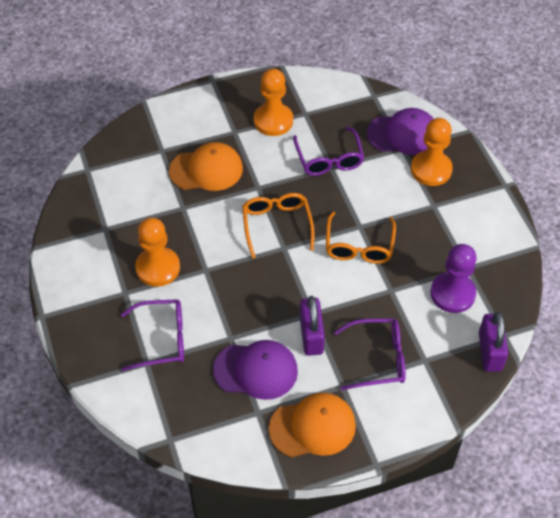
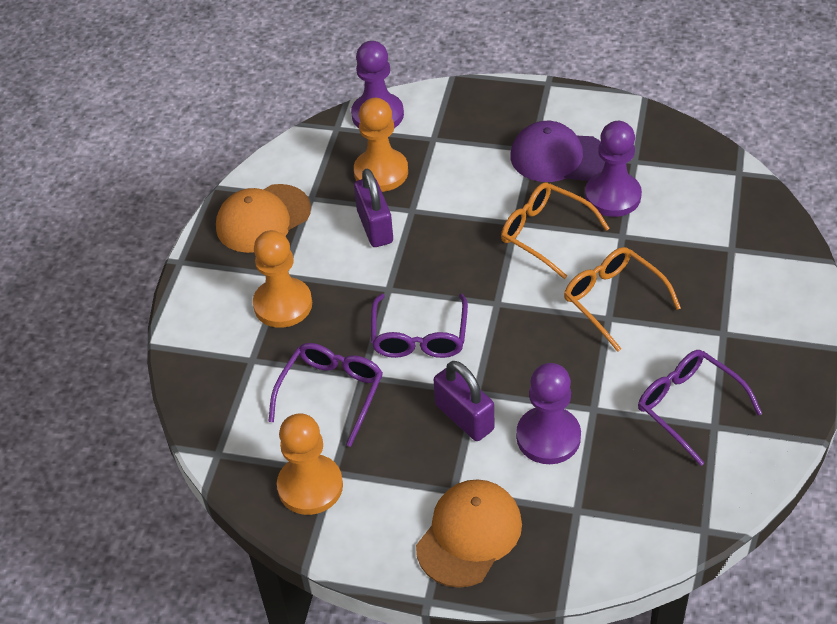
purple cap: [213,340,298,400] [367,108,433,155] = 2 -> [510,121,605,182] = 1
purple pawn: [431,244,476,313] = 1 -> [351,41,404,128] [516,363,581,464] [585,121,642,217] = 3

